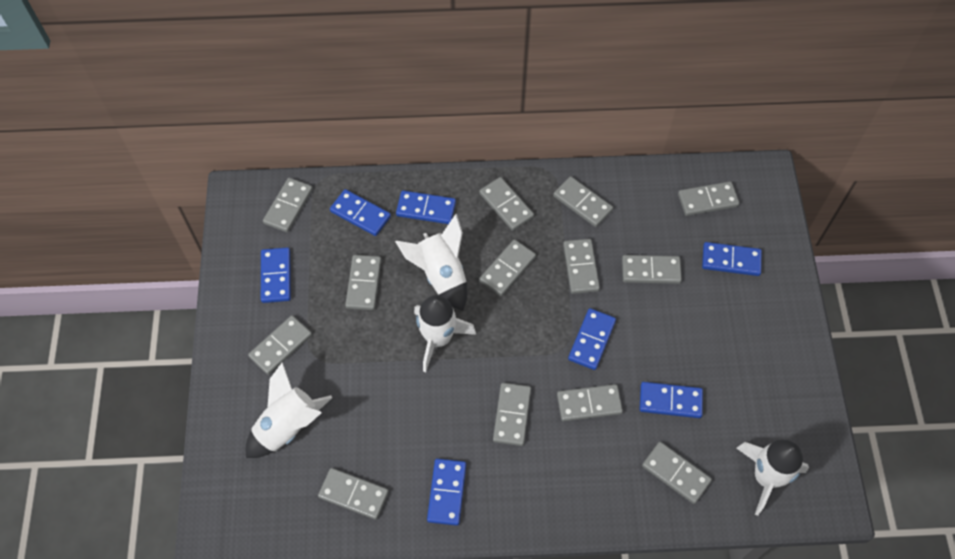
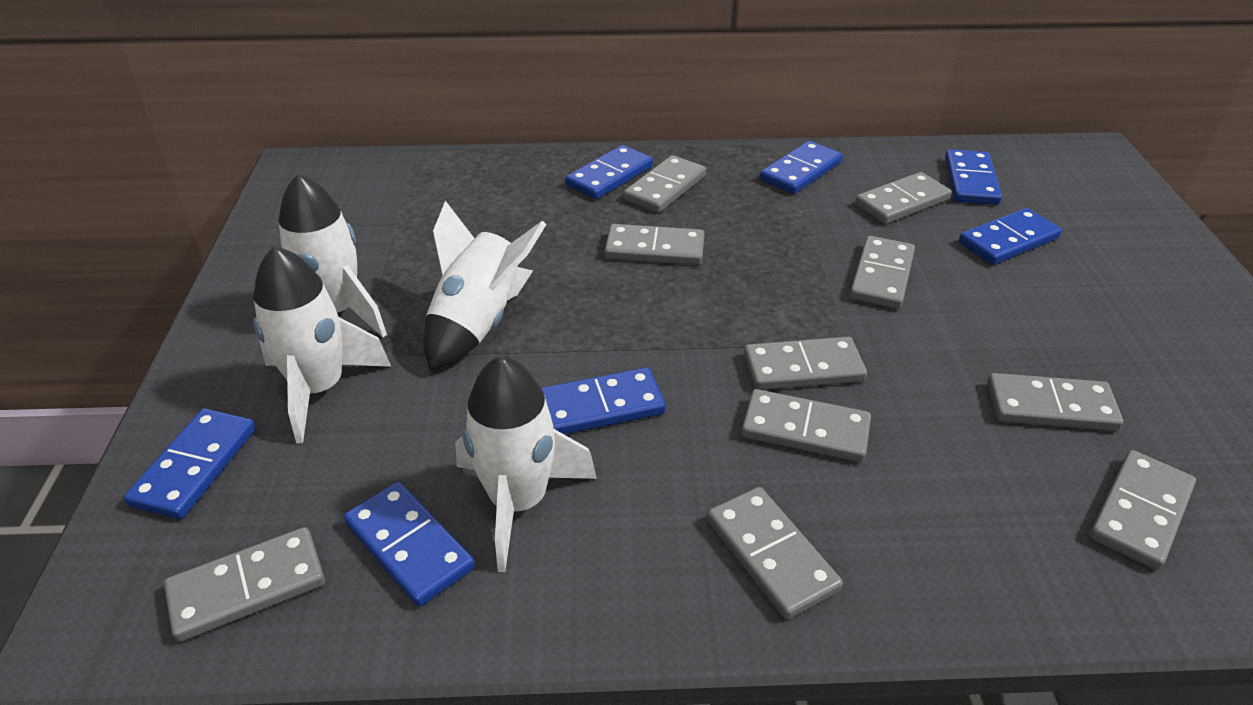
grey domino: [248,315,312,375] [263,178,313,232] [318,468,389,520] [345,255,381,310] [479,177,534,231] [479,239,536,296] [493,383,531,446] [553,176,613,227] [557,384,623,421] [563,239,600,294] [622,255,682,284] [642,442,712,504] [678,181,739,216] = 13 -> [164,527,325,642] [605,224,705,265] [623,155,706,213] [707,487,843,619] [741,389,871,462] [744,337,867,390] [850,236,915,309] [855,172,952,224] [987,373,1124,431] [1090,450,1196,570] = 10

